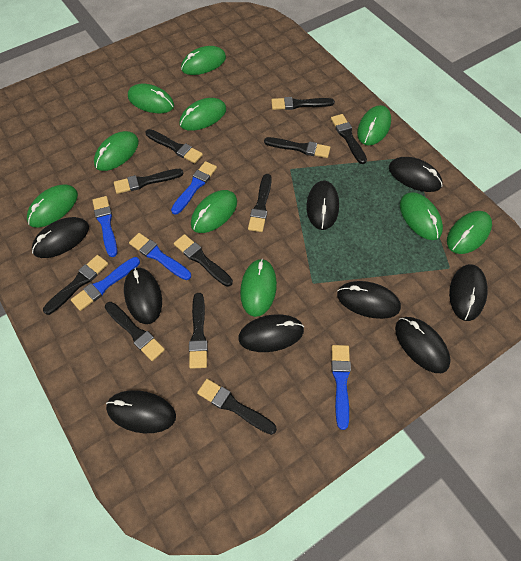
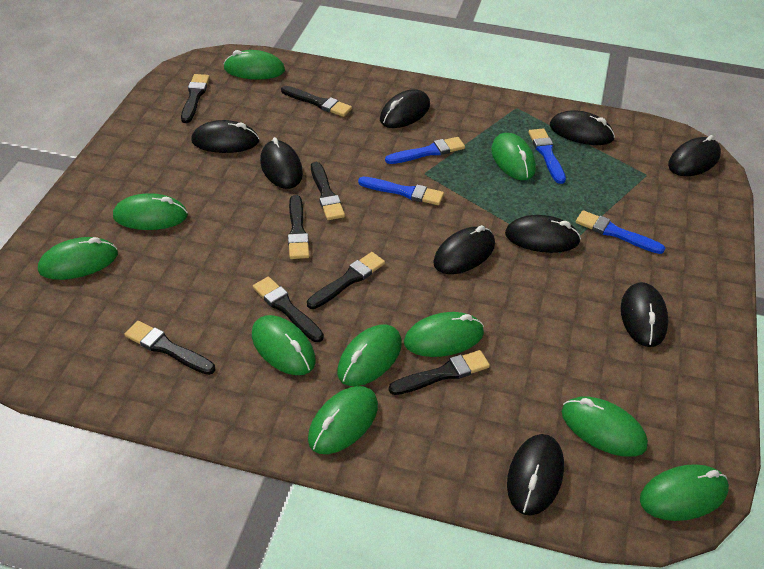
black brush: [43,255,108,315] [105,302,165,361] [114,169,183,194] [146,129,203,164] [174,234,233,287] [189,293,208,369] [197,379,277,435] [248,174,272,232] [264,137,330,158] [271,97,335,110] [331,114,367,164] = 11 -> [124,321,215,375] [181,74,210,123] [253,277,324,342] [281,86,352,117] [288,195,309,259] [307,252,385,309] [311,162,345,220] [389,350,490,395] = 8
blue brush: [71,257,140,311] [92,196,117,257] [129,233,191,280] [171,161,217,215] [331,345,351,430] = 5 -> [358,177,444,205] [385,137,465,164] [528,128,566,184] [576,210,665,254] = 4

